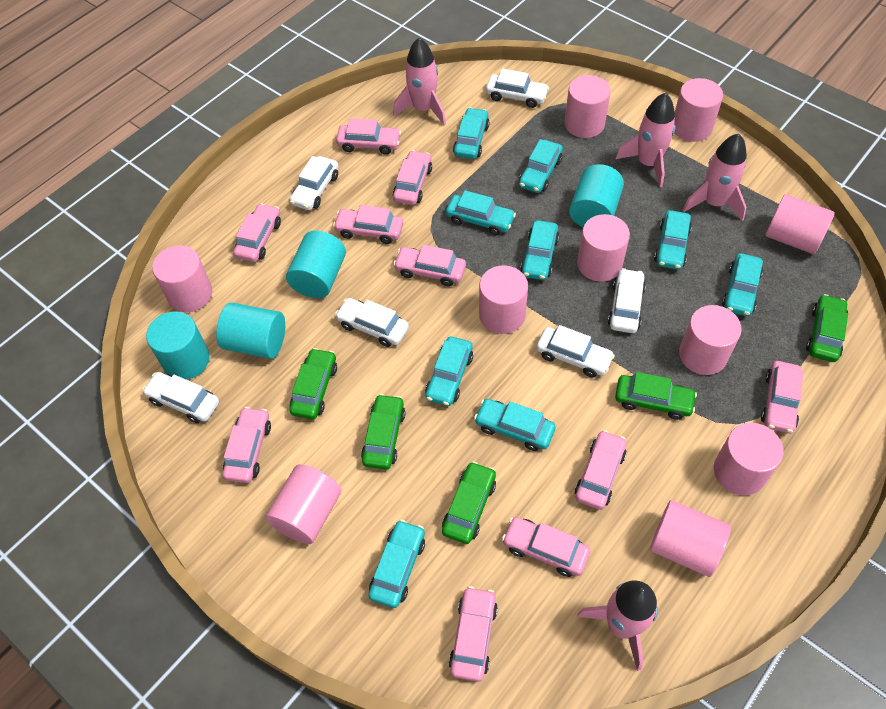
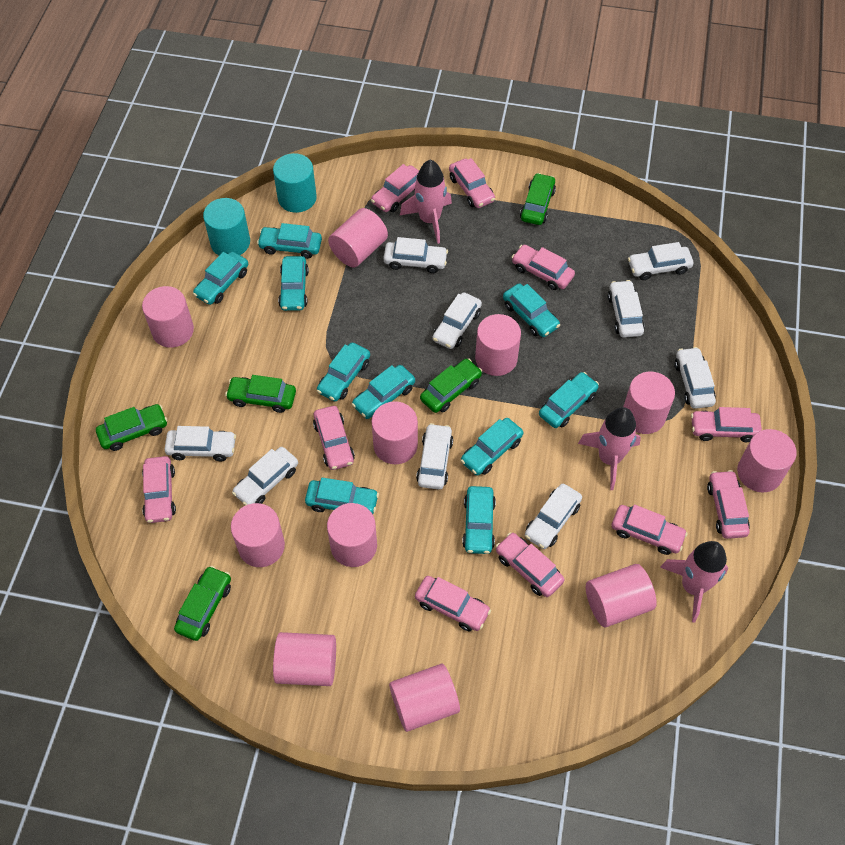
pink cylinder: [152,245,213,312] [265,464,341,544] [479,265,528,334] [565,75,611,138] [577,214,630,282] [650,500,731,577] [674,78,723,142] [679,305,742,375] [714,423,784,495] [765,194,835,254] = 10 -> [142,286,194,348] [231,503,285,567] [273,632,336,686] [327,503,377,567] [328,208,388,267] [371,401,418,464] [389,664,460,732] [475,314,521,376] [586,564,657,627] [623,372,675,434] [737,429,797,493] = 11
pink rocket: [393,38,446,125] [577,580,658,671] [616,93,676,187] [682,133,747,221] = 4 -> [400,159,452,244] [578,407,641,490] [660,541,728,623] = 3
turquoise car: [368,520,425,608] [425,337,473,406] [446,190,516,235] [453,108,490,159] [474,399,556,451] [519,139,563,193] [520,220,559,280] [654,210,692,270] [722,253,763,316] = 9 -> [193,251,248,305] [257,223,322,259] [278,256,309,311] [305,478,379,514] [317,343,370,402] [351,365,415,419] [461,418,523,476] [462,486,496,554] [503,283,560,337] [539,372,599,428] = 10
turquoise cylinder: [146,311,210,380] [216,303,285,359] [286,230,346,298] [569,164,624,227] = 4 -> [203,198,250,255] [273,153,317,213] = 2
white car: [142,372,219,423] [290,156,339,210] [335,298,409,347] [486,68,549,108] [536,325,615,378] [608,268,646,333] = 6 -> [164,426,236,462] [232,447,298,506] [383,237,448,273] [416,423,453,489] [433,293,482,349] [525,484,582,549] [608,280,645,338] [628,242,693,280] [675,347,716,409] = 9

